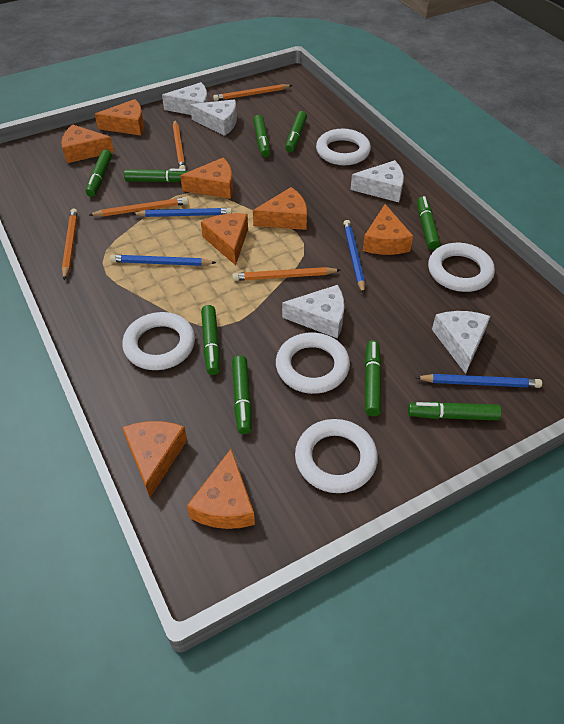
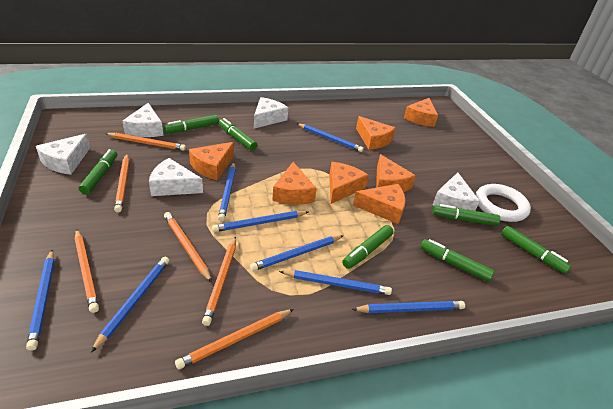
blue pencil: [110,255,217,266] [132,208,232,217] [343,220,365,294] [415,374,542,388] = 4 -> [26,250,54,351] [91,257,170,352] [212,211,308,232] [218,162,236,221] [250,235,344,271] [279,270,392,295] [296,123,364,152] [352,301,465,313] = 8
green marker: [85,149,112,197] [124,169,189,183] [201,305,220,375] [232,356,252,434] [253,115,270,157] [285,111,307,152] [365,340,381,416] [408,402,502,420] [417,196,440,250] = 9 -> [79,149,117,194] [164,115,219,134] [219,118,257,151] [342,225,394,269] [420,239,494,282] [432,204,500,226] [501,226,572,274] = 7
orange cheese: [61,124,114,163] [95,99,144,135] [122,421,187,497] [180,158,233,199] [187,449,255,529] [201,213,248,265] [253,187,307,230] [363,204,413,255] = 8 -> [189,142,234,180] [272,162,317,205] [329,162,369,204] [353,184,406,224] [356,116,396,150] [376,154,416,192] [404,98,438,127] = 7
orange pencil: [62,208,78,280] [89,197,188,216] [173,120,186,169] [213,84,293,101] [232,267,340,281] = 5 -> [75,229,99,313] [105,133,186,151] [114,154,129,213] [164,212,212,282] [175,309,294,369] [202,236,236,326] = 6
white ring: [122,312,195,370] [276,332,350,394] [295,419,378,493] [316,129,371,165] [428,243,495,292] = 5 -> [475,184,531,222] = 1

